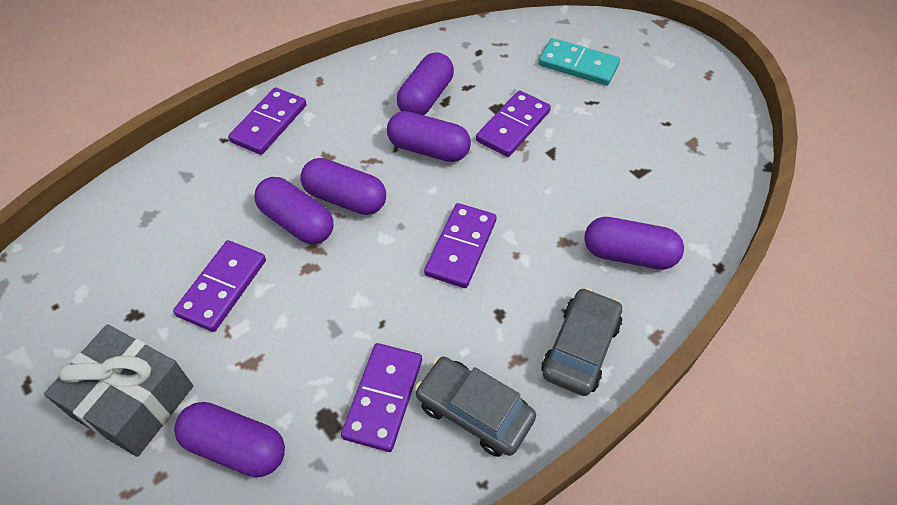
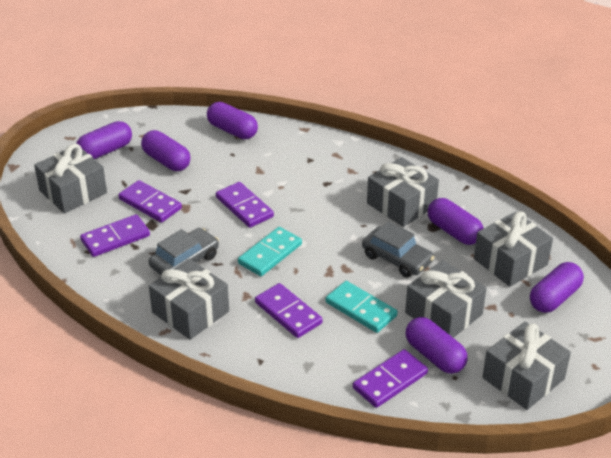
grey gift: [44,324,193,457] = 1 -> [34,144,107,213] [149,259,229,340] [367,157,439,227] [405,260,487,338] [474,211,553,287] [483,321,571,410] = 6
turquoise domino: [538,38,620,86] = 1 -> [238,227,302,276] [326,281,398,333] = 2

